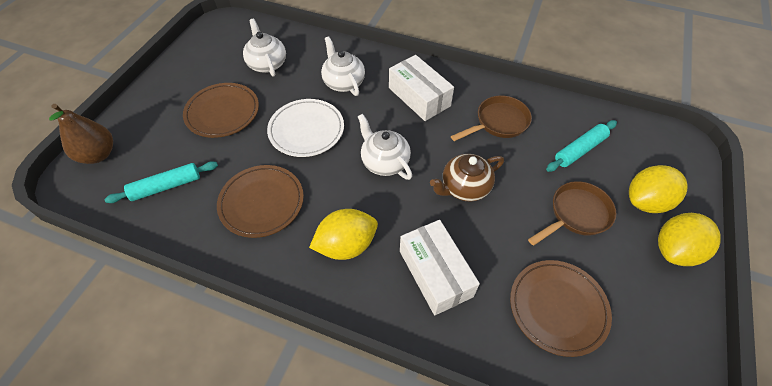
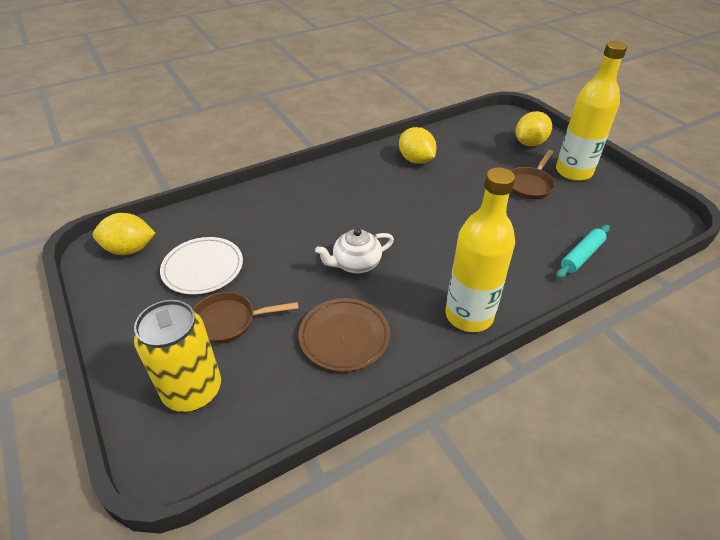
brown pear: [49,104,113,164] = 1 -> none = 0
brown plate: [183,83,259,138] [217,165,304,238] [510,260,612,357] = 3 -> [298,298,390,372] = 1
brown teapot: [430,154,504,201] = 1 -> none = 0
turquoise rolling pin: [104,161,218,203] [546,120,617,172] = 2 -> [556,225,610,278] = 1
white box: [389,55,454,121] [400,220,480,315] = 2 -> none = 0
white teapot: [243,19,286,77] [321,36,365,96] [358,114,412,180] = 3 -> [315,228,394,273] = 1
yellow bottle: none = 0 -> [445,168,515,332] [556,41,627,181] = 2
yellow can: none = 0 -> [134,300,221,412] = 1

